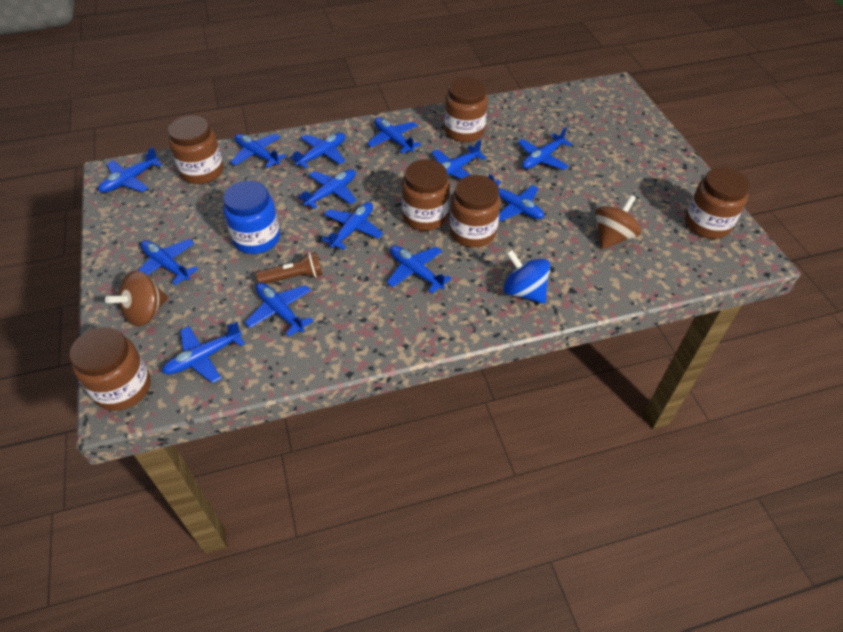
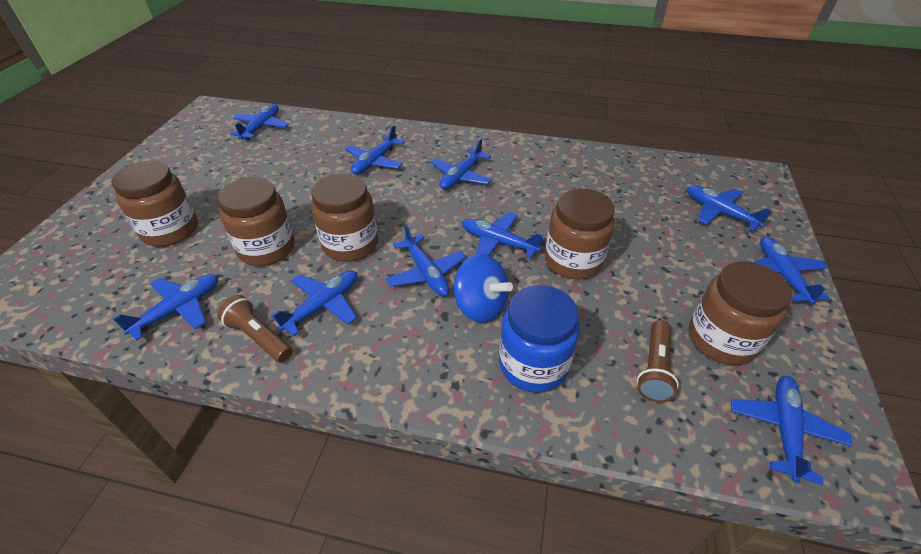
blue plane: [98,147,162,193] [138,239,198,285] [162,322,245,383] [230,134,286,168] [245,282,313,337] [290,133,345,169] [298,169,356,209] [321,202,383,250] [367,117,421,154] [387,245,452,294] [432,140,486,179] [489,174,544,221] [518,127,572,170] = 13 -> [113,274,218,341] [230,104,289,140] [271,271,357,336] [345,125,405,174] [386,224,466,296] [430,138,492,190] [462,212,543,258] [687,185,772,231] [731,376,853,485] [753,237,829,305] = 10
brown flashlight: [256,252,322,284] = 1 -> [217,295,293,363] [637,320,679,403] = 2
brown jar: [69,327,151,411] [168,116,224,184] [401,159,450,231] [444,77,488,142] [450,175,501,247] [685,167,750,239] = 6 -> [112,161,198,247] [218,177,295,266] [311,173,378,262] [545,189,615,280] [688,261,792,365] = 5
brown spinning top: [105,271,168,326] [595,195,641,249] = 2 -> none = 0

